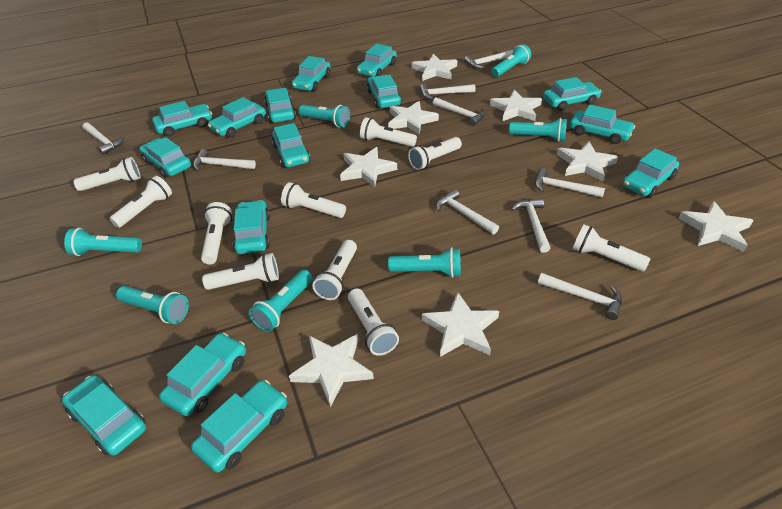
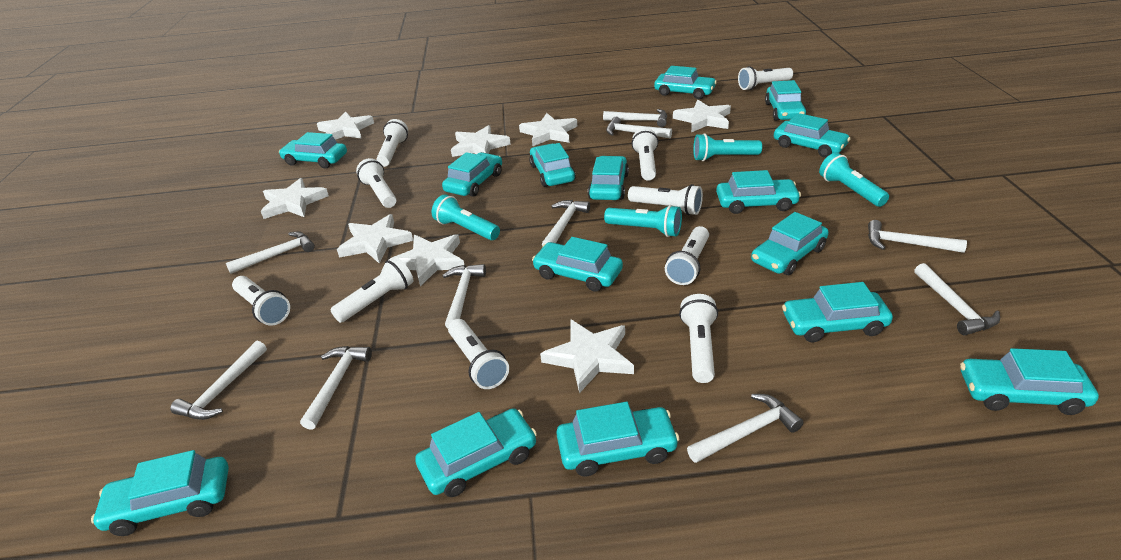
turquoise flashlight: [64,228,142,256] [116,286,189,324] [249,270,313,332] [299,105,350,127] [388,247,461,278] [491,44,531,77] [509,118,567,142] = 7 -> [432,194,500,240] [604,205,682,237] [693,133,762,161] [819,152,889,207] = 4
white hammer: [82,122,124,155] [193,149,256,171] [420,83,476,100] [433,97,486,126] [436,189,499,235] [464,50,513,69] [511,198,550,253] [535,168,605,198] [538,273,622,320] = 9 -> [170,341,267,420] [226,231,315,274] [300,346,372,430] [442,264,486,328] [542,200,590,246] [603,109,667,127] [606,117,672,138] [687,394,804,463] [868,220,967,253] [914,263,1000,336] = 10

